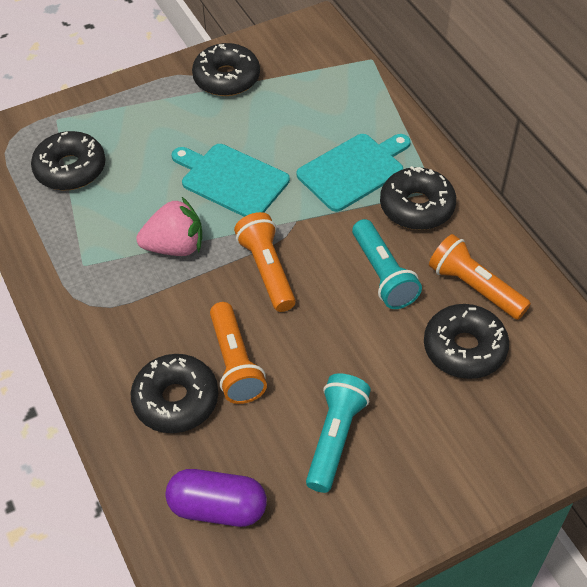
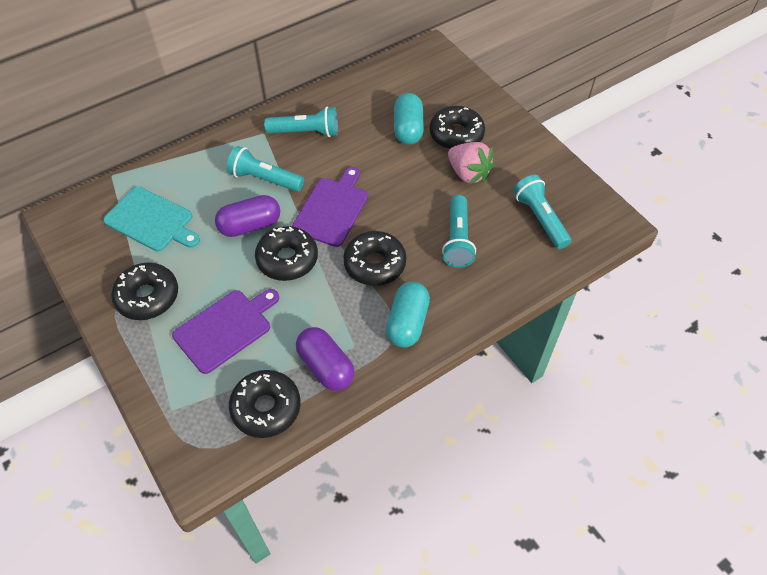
orange flashlight: [210,302,267,404] [234,212,296,312] [429,234,531,320] = 3 -> none = 0
purple capsule: [165,469,267,527] = 1 -> [215,195,280,237] [296,327,355,391] = 2
purple cutting board: none = 0 -> [172,289,279,374] [292,167,368,247] = 2
turquoise capsule: none = 0 -> [386,282,430,348] [394,93,424,145] = 2
turquoise cutting board: [172,144,290,217] [297,134,411,212] = 2 -> [103,186,200,251] = 1
turquoise flashlight: [306,373,371,493] [352,219,422,309] = 2 -> [227,146,304,192] [264,107,338,137] [442,195,476,268] [513,175,571,249] = 4

